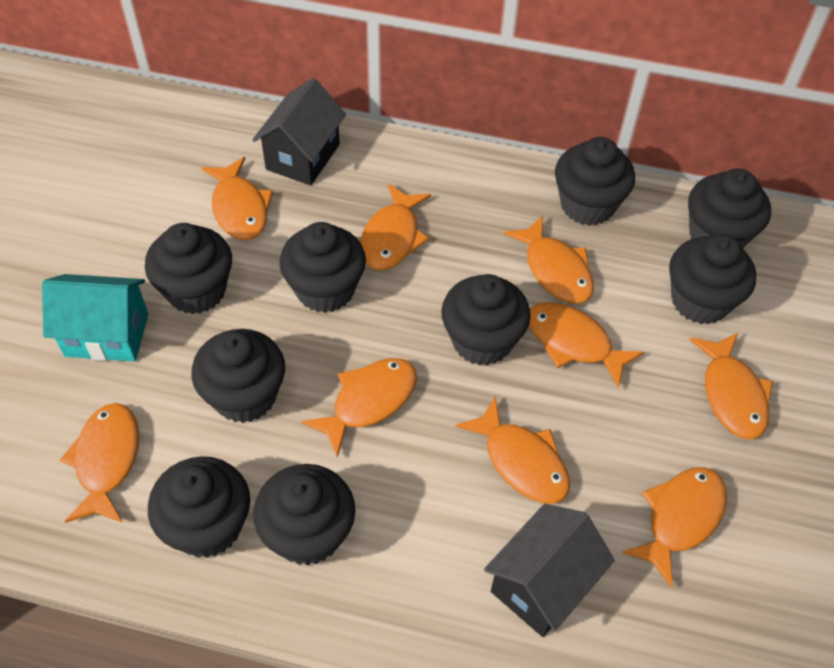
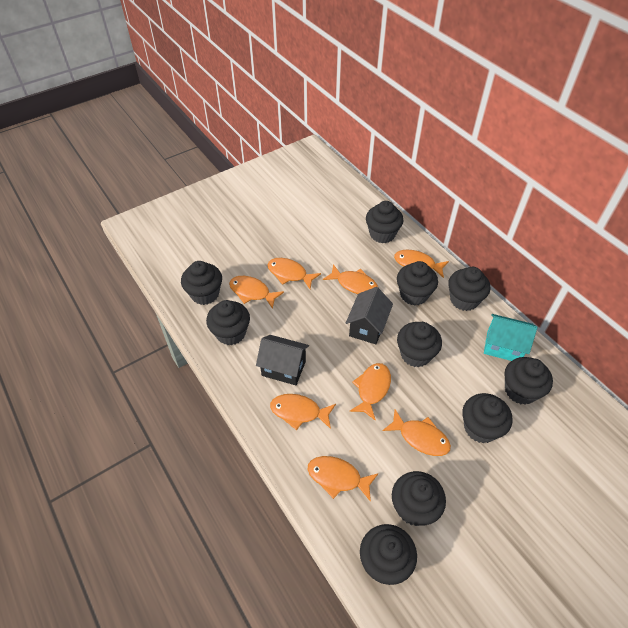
black cupcake: [145,223,232,314] [148,456,250,558] [191,329,285,423] [253,464,355,566] [279,222,366,313] [441,274,531,366] [555,137,635,226] [669,234,756,324] [688,168,771,248] = 9 -> [181,261,222,305] [206,300,250,345] [360,524,417,585] [366,201,403,243] [392,471,446,526] [397,261,438,305] [397,322,442,367] [448,267,490,311] [462,393,513,443] [504,357,553,405] = 10
orange fish: [60,403,139,523] [201,157,273,240] [302,358,417,458] [360,184,431,270] [455,397,570,503] [503,215,594,304] [529,302,644,388] [622,467,727,588] [689,333,773,439] = 9 -> [229,276,284,309] [267,258,321,289] [270,394,336,430] [308,456,379,502] [323,264,378,294] [349,363,391,421] [382,409,451,456] [394,250,449,278] = 8

